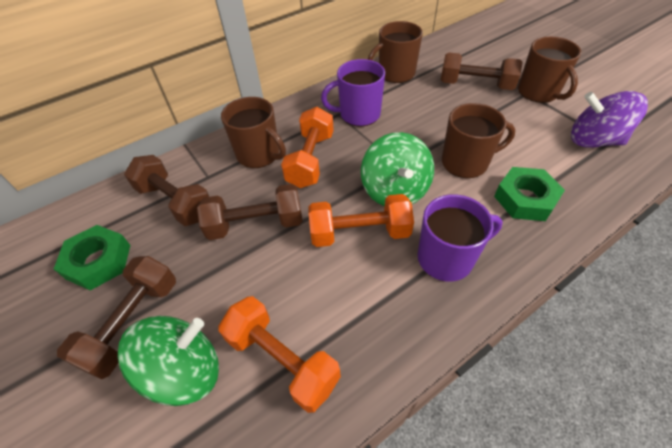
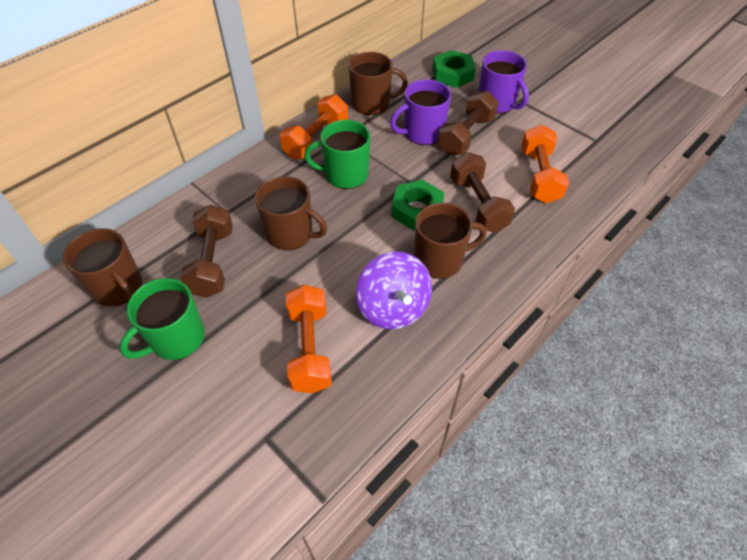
brown dumbbell: [57,256,176,379] [124,155,209,226] [197,184,303,240] [441,53,523,90] = 4 -> [180,205,233,298] [438,91,499,155] [450,152,515,233] = 3
green mug: none = 0 -> [119,278,205,360] [304,120,371,189] = 2
green spinning top: [118,316,219,406] [361,132,434,206] = 2 -> none = 0

